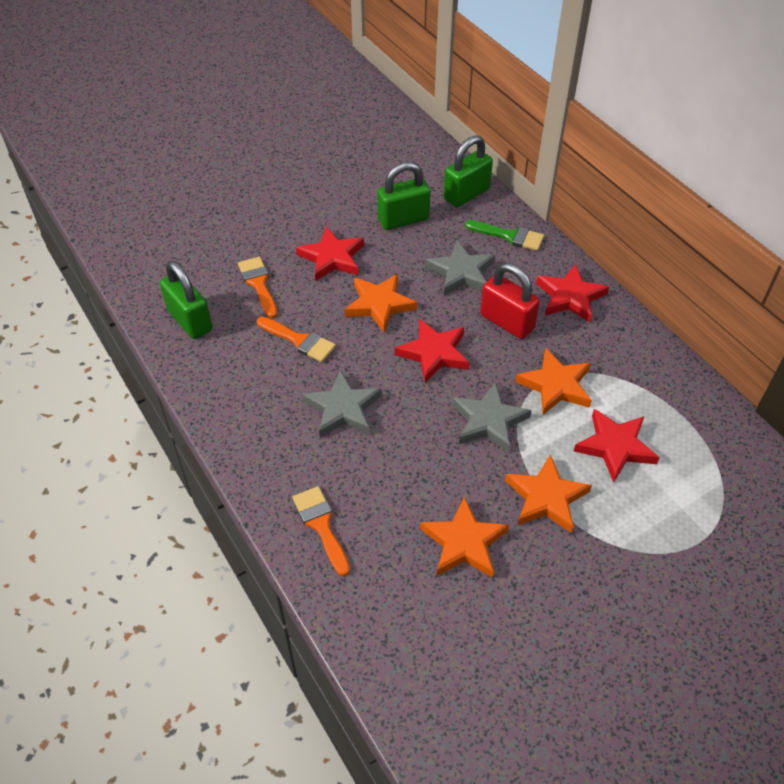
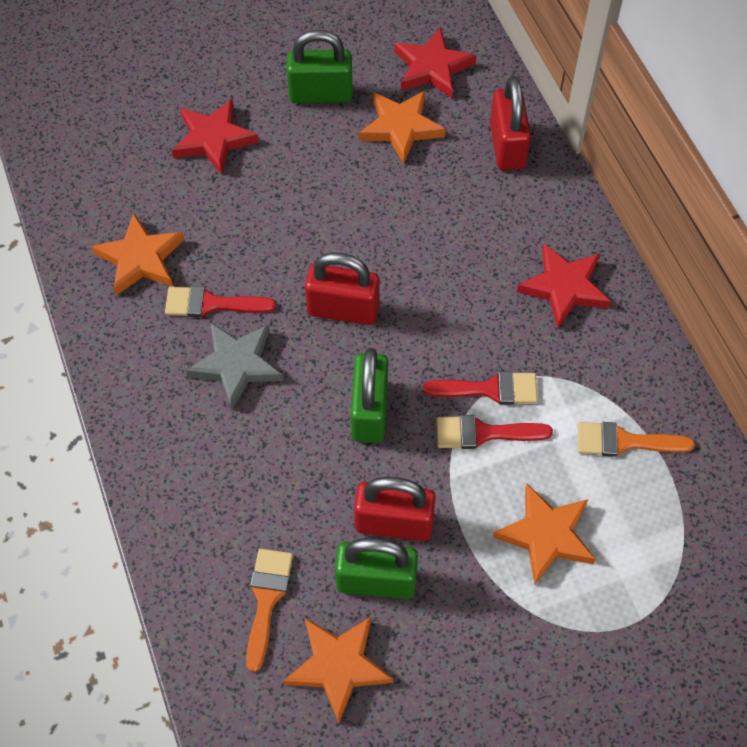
green brush: [465,220,544,251] = 1 -> none = 0
grey star: [302,370,382,438] [426,241,495,295] [451,382,532,452] = 3 -> [186,322,283,409] = 1
orange brush: [238,257,277,318] [257,317,336,362] [293,486,350,576] = 3 -> [246,549,293,672] [578,422,695,457] = 2
red brush: none = 0 -> [165,286,276,317] [423,371,538,404] [436,415,553,449] = 3
red padlock: [480,263,540,339] = 1 -> [305,252,380,325] [354,477,436,541] [490,76,531,170] = 3
red star: [296,227,364,281] [395,319,469,383] [536,264,609,322] [574,409,660,482] = 4 -> [172,99,259,175] [394,27,477,98] [517,244,611,328] = 3

